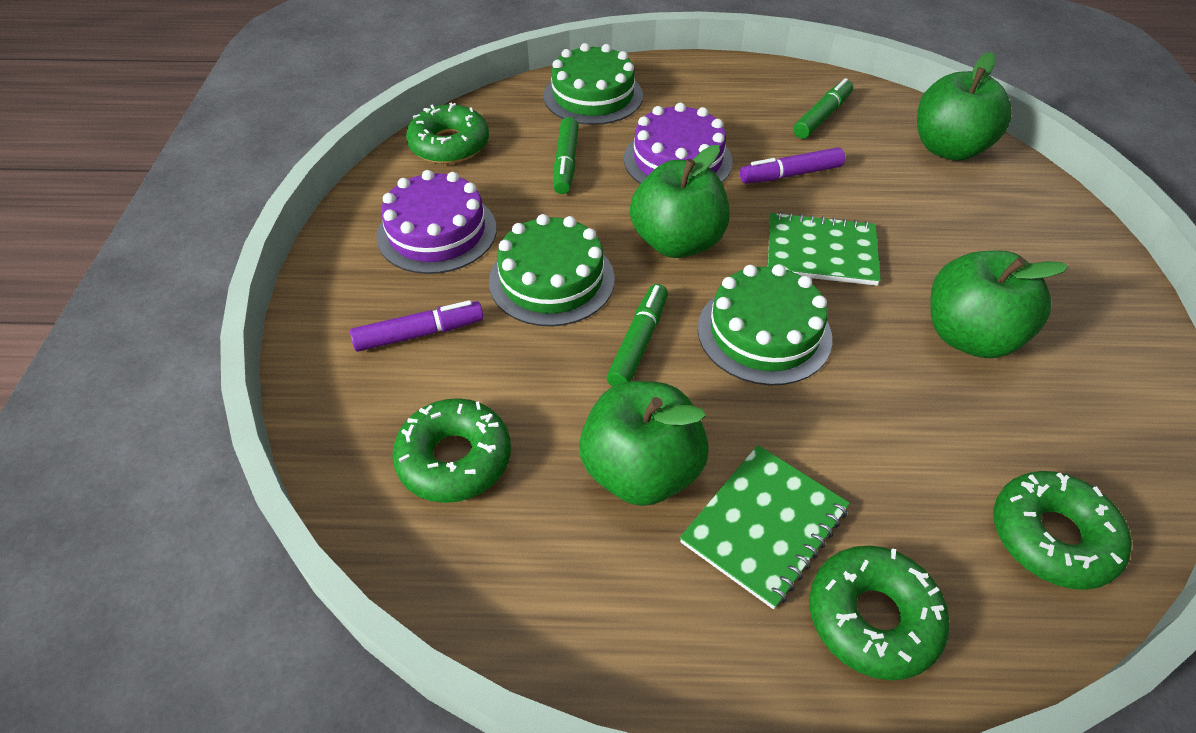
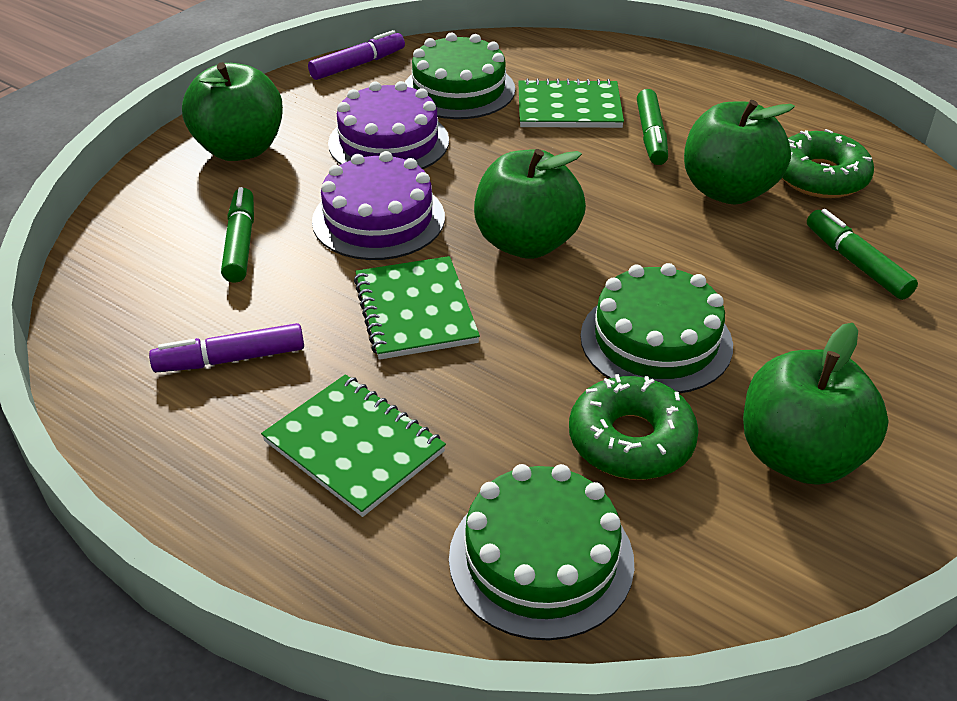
green donut: [392,398,511,503] [406,102,489,164] [809,545,950,680] [994,471,1132,590] = 4 -> [569,374,699,480] [782,129,874,198] = 2
green notebook: [680,445,850,609] [768,212,881,286] = 2 -> [261,374,446,517] [354,256,480,360] [518,78,624,128] = 3

